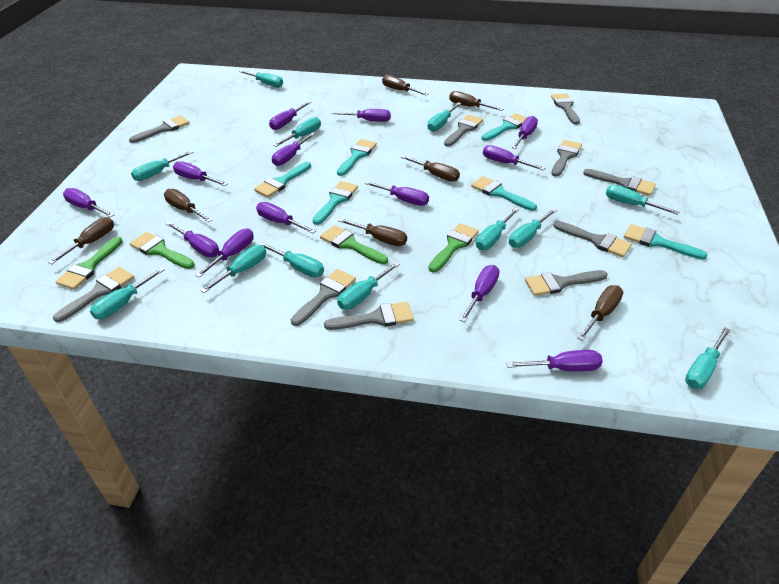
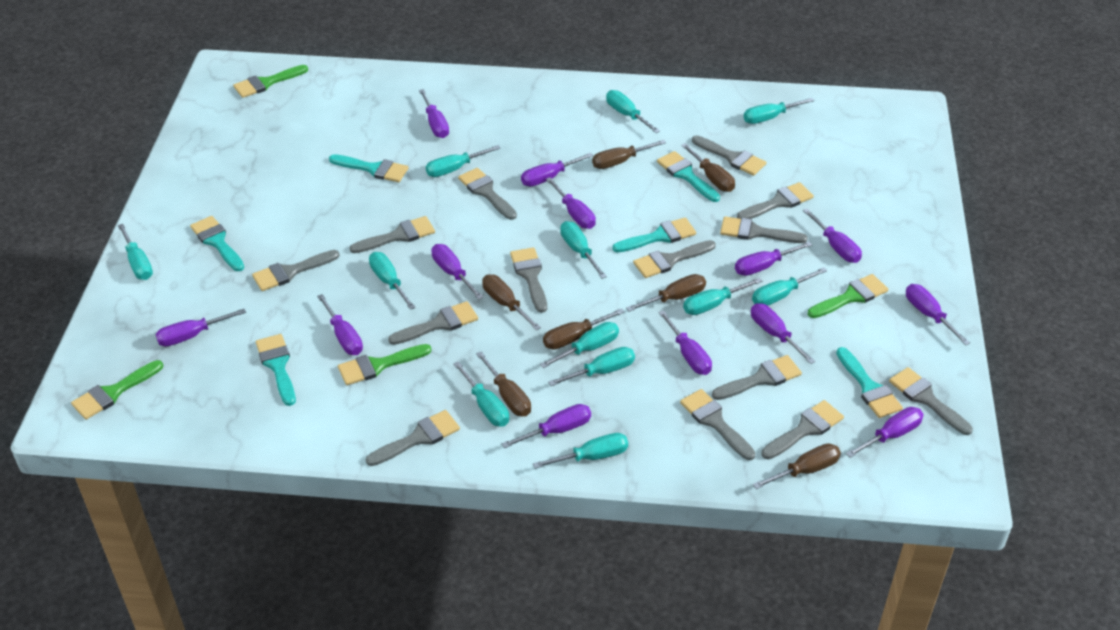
grey brush: [53,267,134,322] [129,116,190,143] [291,269,356,326] [324,302,414,330] [444,115,483,146] [525,270,608,296] [551,93,580,125] [551,140,582,177] [553,221,632,257] [583,169,656,196] = 10 -> [252,250,340,291] [349,216,435,253] [366,410,460,466] [388,301,478,345] [458,168,517,220] [510,247,547,313] [633,240,716,278] [680,389,755,460] [692,135,766,176] [712,355,802,400] [720,216,808,243] [737,182,814,219] [761,400,844,459] [889,367,973,435] = 14

